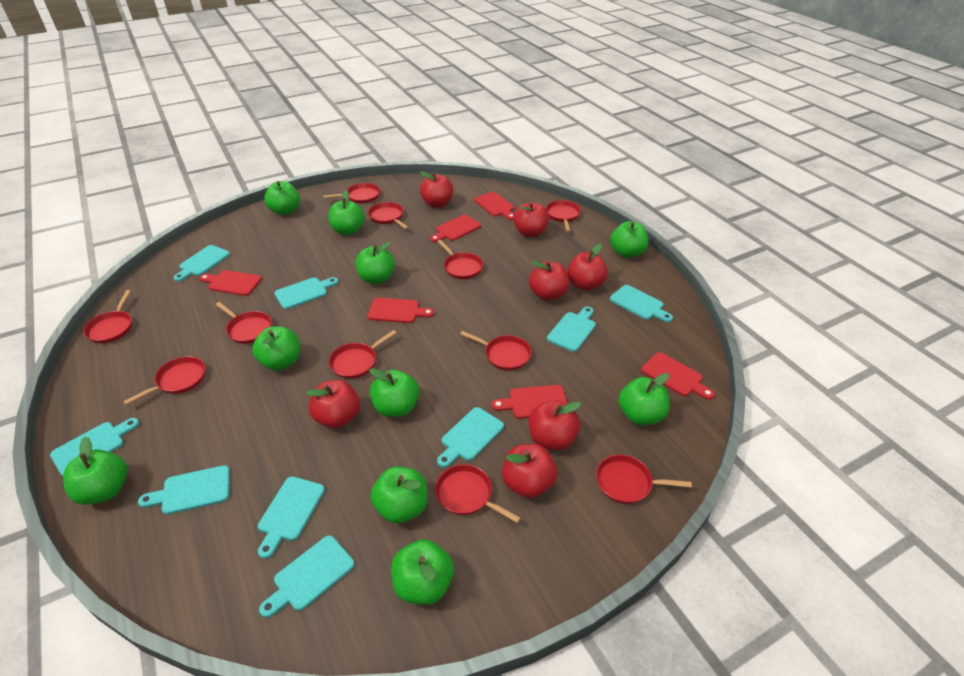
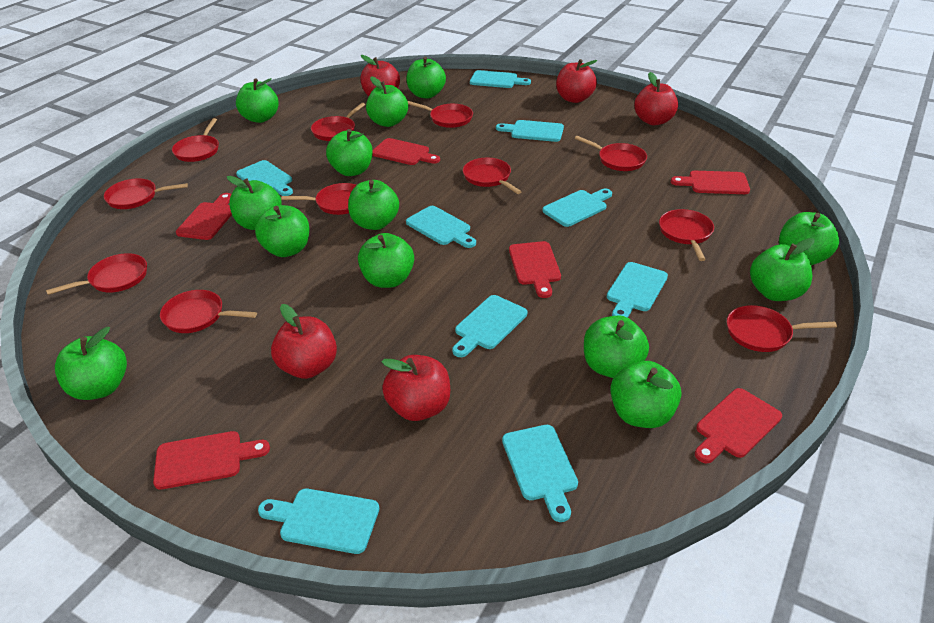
green apple: [63,436,127,505] [252,326,300,371] [264,181,300,215] [328,190,365,235] [355,242,395,284] [369,368,419,417] [371,467,428,523] [391,539,454,605] [610,221,648,258] [619,373,670,425] = 10 -> [55,327,127,400] [227,176,282,230] [236,78,279,123] [255,205,309,257] [326,129,373,176] [348,180,399,230] [358,233,414,288] [366,77,408,127] [406,57,446,99] [584,316,649,378] [610,361,681,428] [750,238,814,301] [779,212,839,265] = 13
red apple: [306,380,360,428] [420,171,453,208] [502,444,557,498] [513,202,549,237] [529,261,569,301] [529,400,581,451] [567,244,608,291] = 7 -> [271,304,337,379] [360,55,400,96] [381,355,450,421] [556,59,597,103] [634,72,678,125] = 5

